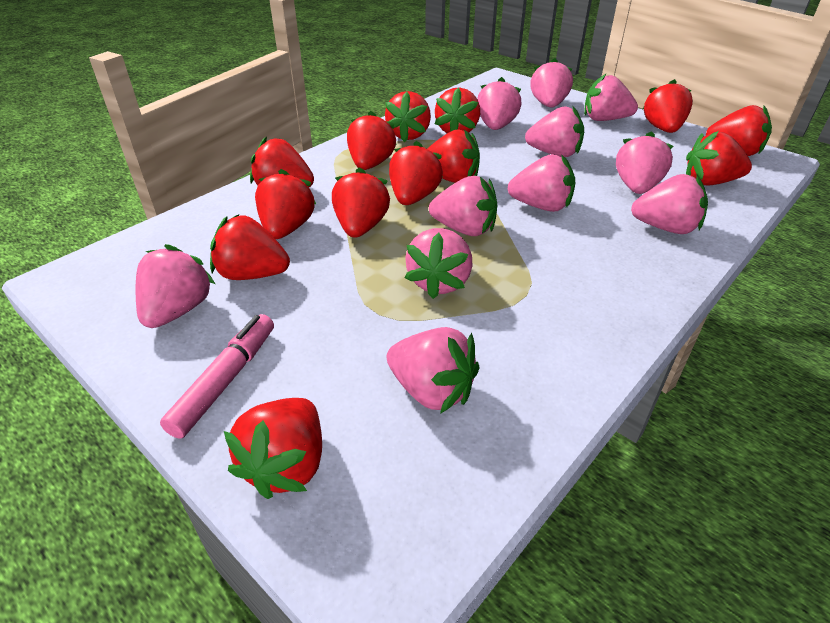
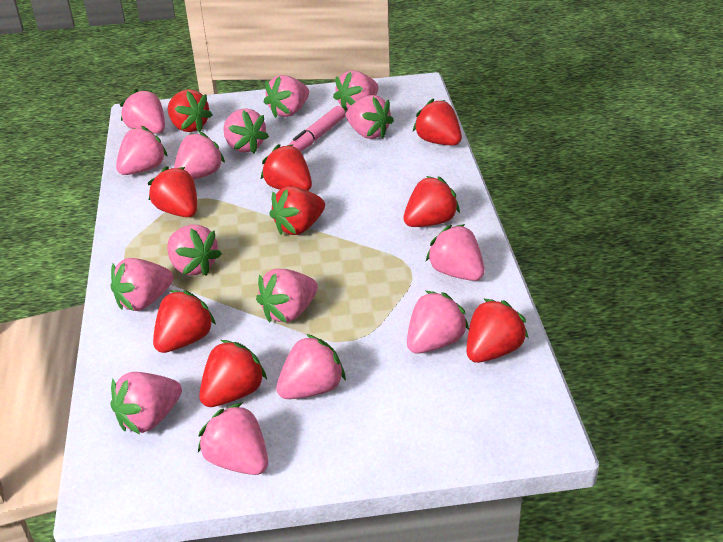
pink strawberry: [135,244,215,328] [386,327,479,414] [405,228,473,299] [429,176,497,236] [477,77,522,130] [508,154,576,212] [525,106,584,157] [531,58,573,108] [584,74,638,121] [616,131,673,194] [631,174,708,234] = 11 -> [110,258,173,311] [110,372,182,434] [116,126,168,175] [120,89,165,134] [167,225,222,276] [174,131,225,180] [198,402,268,475] [224,108,269,153] [256,269,318,323] [264,75,309,118] [276,334,346,399] [333,70,379,113] [346,95,394,139] [407,291,469,354] [426,224,485,281] = 15
red strawberry: [210,215,290,280] [224,398,322,499] [250,137,314,187] [255,169,316,239] [332,167,390,238] [347,111,397,170] [385,91,431,142] [389,141,443,205] [427,129,480,183] [435,88,480,133] [643,79,693,133] [686,131,752,185] [706,105,772,156] = 13 -> [147,166,197,217] [153,290,216,353] [168,89,212,132] [199,340,267,407] [261,144,312,191] [269,186,325,235] [403,176,460,227] [413,99,462,145] [467,298,529,363] = 9

